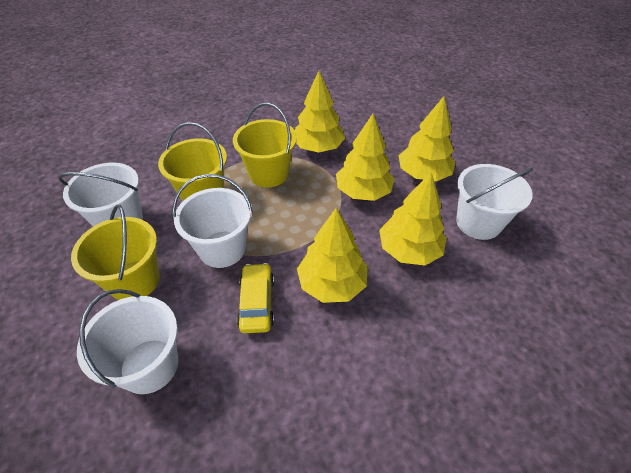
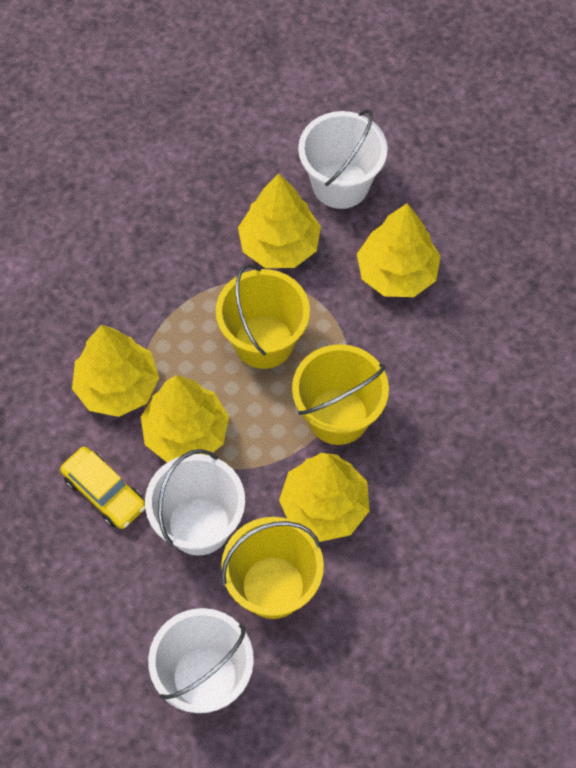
white bucket: [58,163,143,226] [77,289,179,394] [172,174,253,268] [456,164,533,240] = 4 -> [145,449,245,555] [148,608,254,713] [298,109,388,209] = 3

